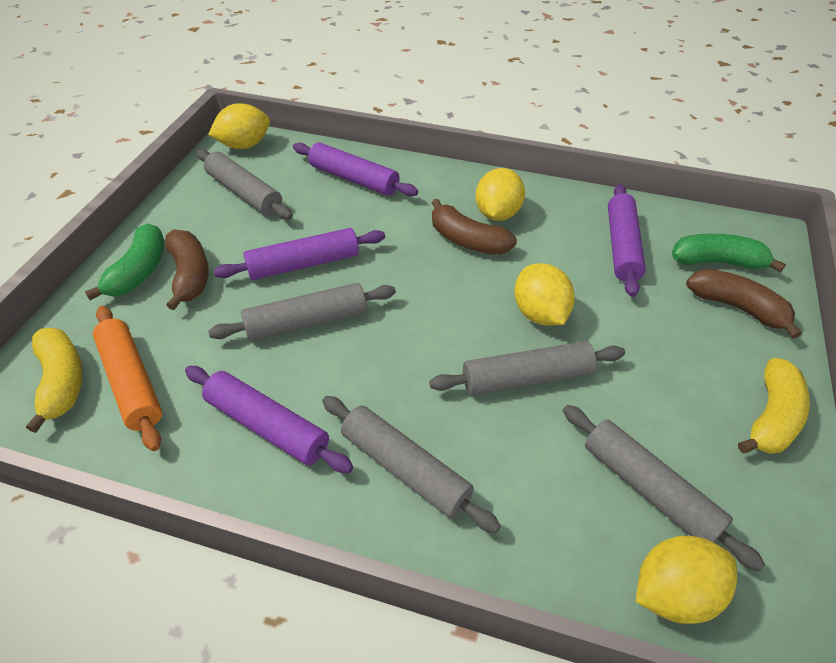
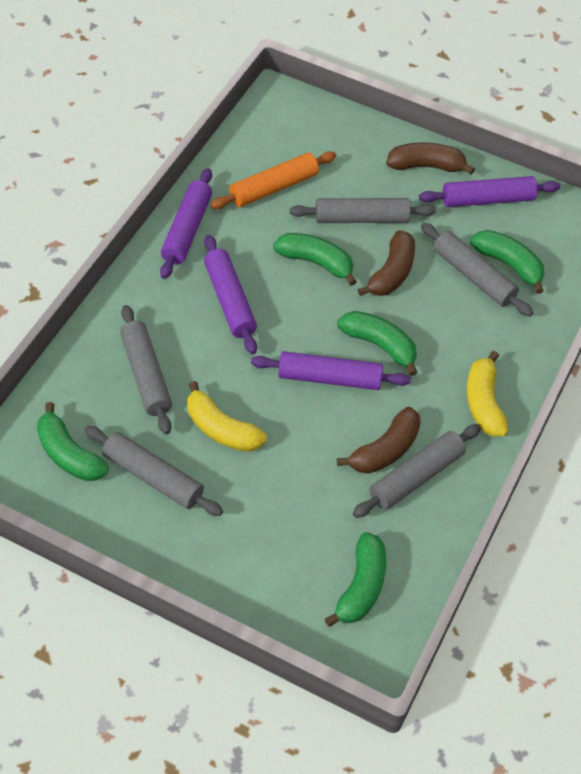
green banana: [85,224,164,300] [672,234,786,272] = 2 -> [37,402,109,481] [273,233,357,286] [325,532,386,627] [337,311,417,376] [470,230,545,294] = 5
yellow lemon: [208,103,270,149] [476,168,525,221] [514,263,575,326] [636,536,737,624] = 4 -> none = 0

